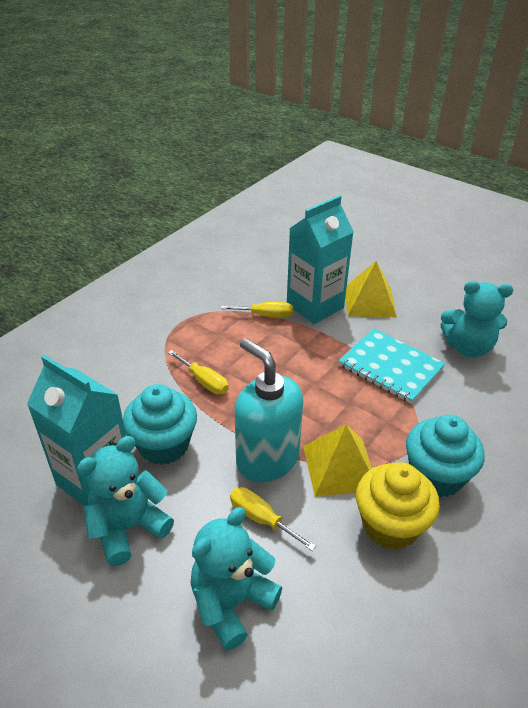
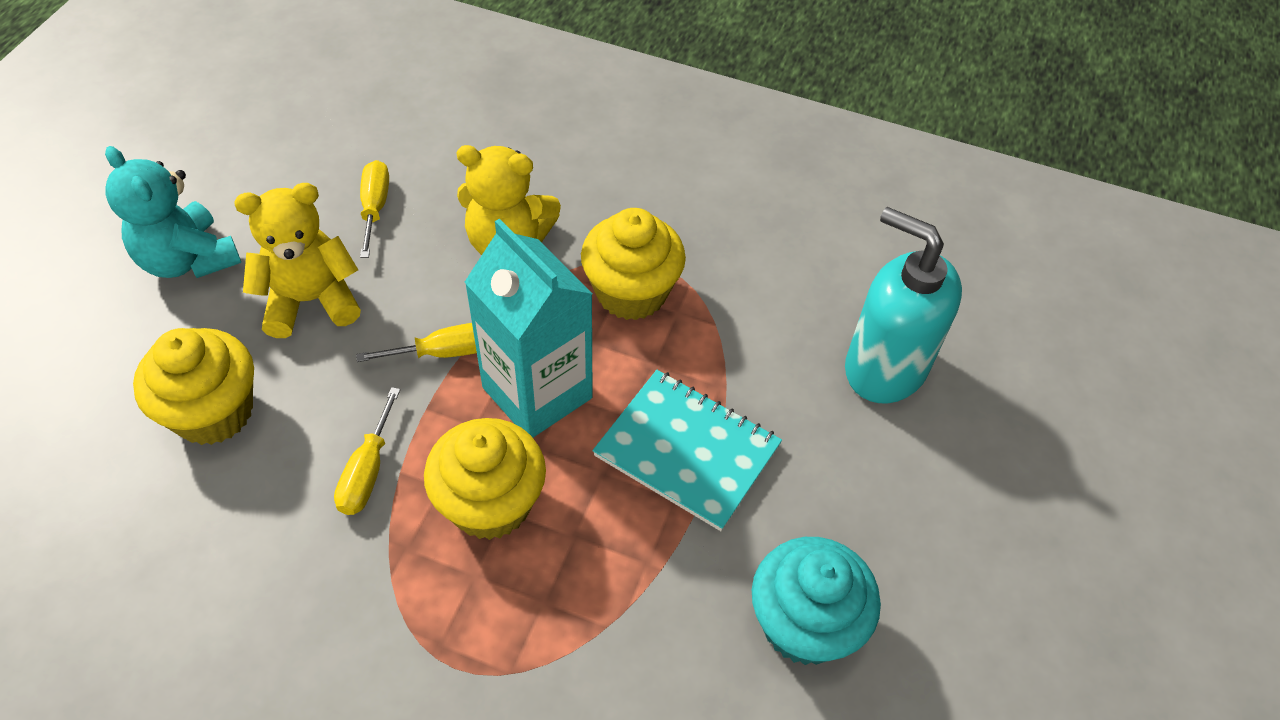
turquoise carton: [27,355,126,506] [287,195,354,324] = 2 -> [465,218,593,438] = 1
turquoise cupcake: [123,384,197,465] [406,414,484,497] = 2 -> [752,537,881,665] = 1
turquoise teddy bear: [77,436,174,566] [191,507,282,650] [440,281,513,357] = 3 -> [105,146,241,278] = 1
yellow cupcake: [356,462,440,550] = 1 -> [133,328,254,445] [424,418,546,540] [581,208,686,320] = 3
yellow pyramid: [303,424,372,497] [345,261,397,317] = 2 -> none = 0
yellow teddy bear: none = 0 -> [234,183,361,338] [457,145,561,255] = 2

